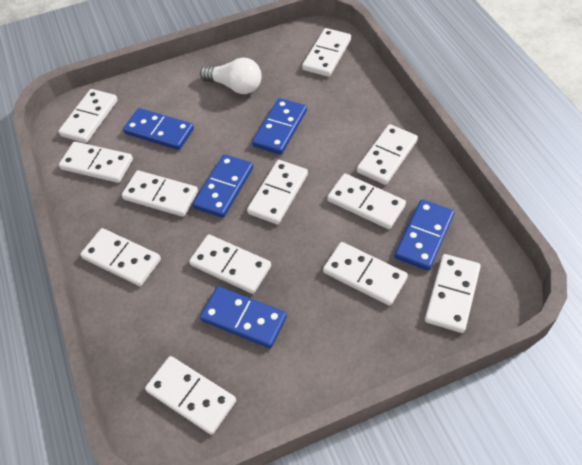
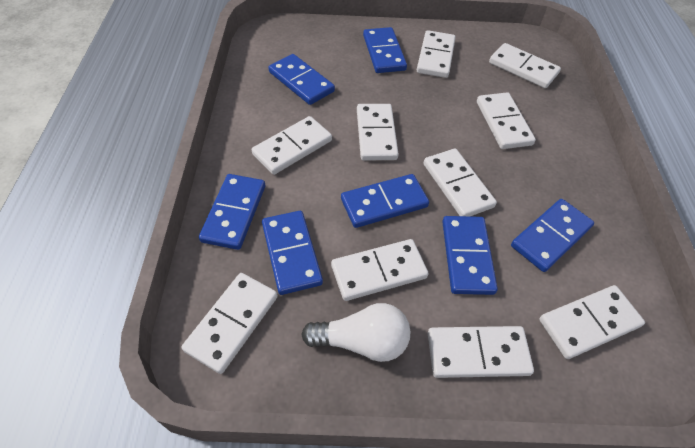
blue domino: [123,108,194,150] [193,154,253,218] [200,286,287,348] [252,98,307,155] [394,199,455,271] = 5 -> [199,174,265,250] [262,211,323,295] [268,54,335,105] [341,174,429,228] [363,27,407,73] [442,216,498,295] [511,199,594,272] = 7
white domino: [58,89,118,143] [59,142,133,183] [80,228,161,286] [122,170,198,217] [145,356,236,435] [189,234,271,294] [247,160,308,224] [302,28,351,77] [323,242,408,306] [327,173,406,229] [357,124,418,185] [425,254,481,333] = 12 -> [181,273,278,374] [252,116,332,175] [331,239,429,301] [357,104,399,161] [417,30,456,78] [424,149,497,216] [428,326,534,378] [477,92,536,149] [489,43,561,88] [539,285,645,359] = 10

